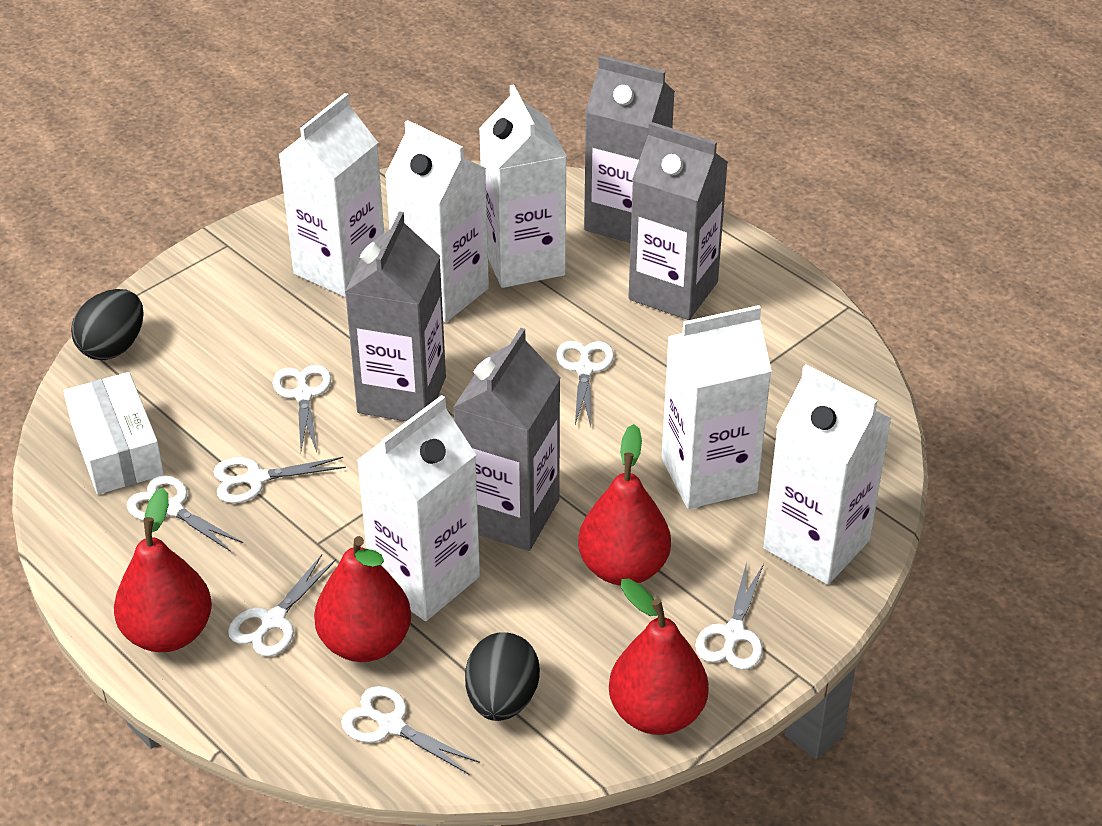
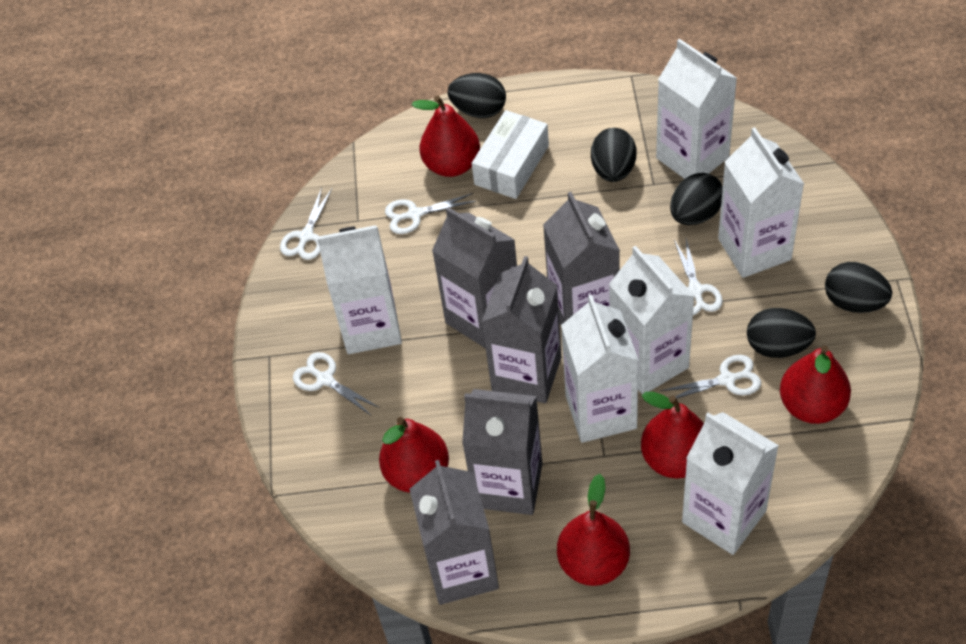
black egg: [71,289,143,360] [465,632,540,721] = 2 -> [448,73,506,118] [591,128,636,182] [670,173,723,225] [747,308,816,358] [825,262,892,313] = 5
grey carton: [345,211,446,421] [453,328,560,551] [584,55,675,243] [628,122,728,320] = 4 -> [409,460,499,605] [432,207,517,349] [462,389,543,515] [482,256,561,403] [543,192,620,325] = 5
red pear: [114,488,212,652] [314,536,411,662] [578,424,671,586] [609,579,709,735] = 4 -> [379,417,449,492] [412,96,480,177] [557,474,630,586] [641,392,704,478] [780,346,851,424] = 5
white scissors: [127,475,243,552] [214,457,346,503] [228,554,336,657] [273,365,332,452] [341,686,480,775] [556,341,614,426] [695,562,764,670] = 7 -> [280,188,332,260] [293,352,380,415] [385,193,476,234] [660,355,761,399] [674,239,723,315] = 5

